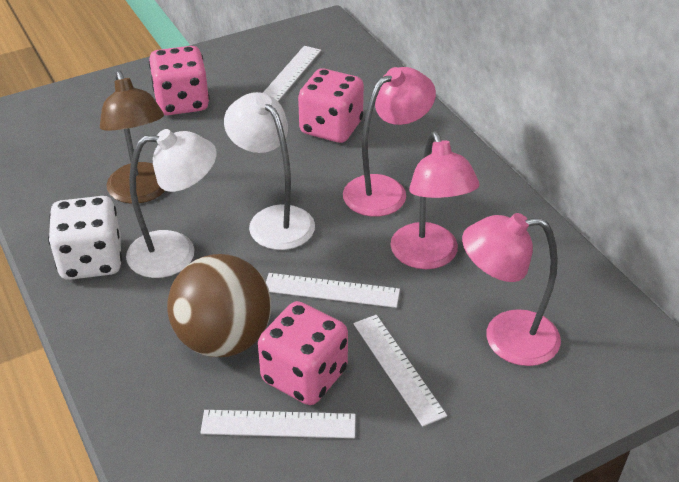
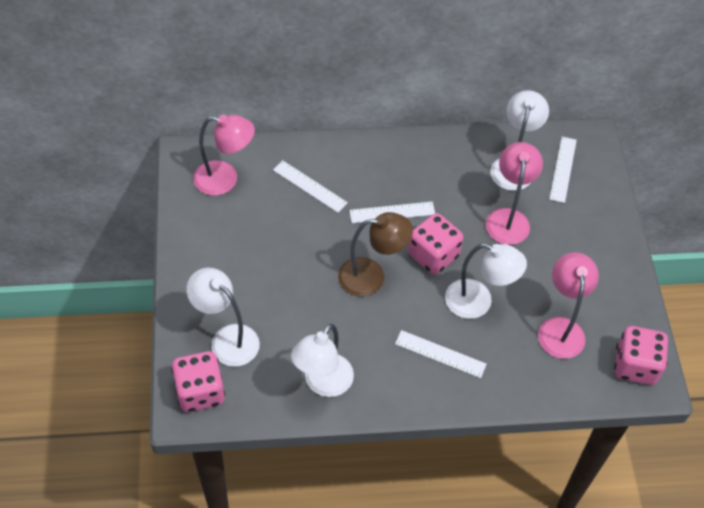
brown ball: [167,254,271,357] = 1 -> none = 0
white dice: [48,196,122,280] = 1 -> none = 0
white lamp: [126,129,217,278] [224,92,315,250] = 2 -> [186,268,260,367] [291,324,354,397] [445,243,527,319] [490,90,549,191] = 4

